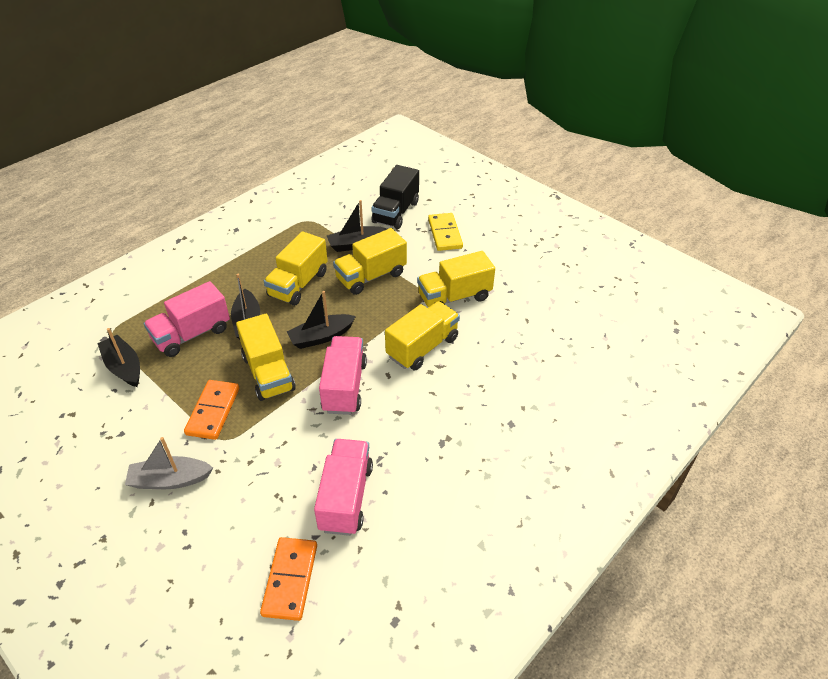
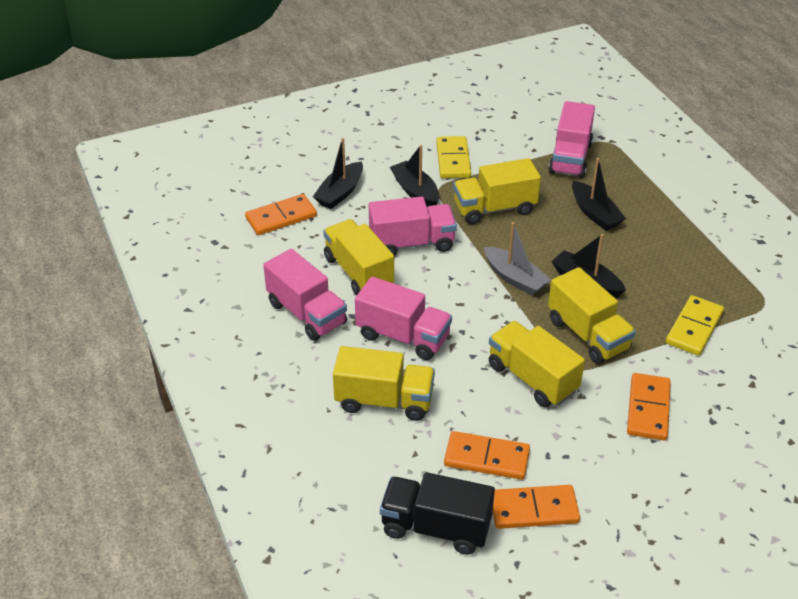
orange domino: [184,380,239,440] [260,537,317,621] = 2 -> [245,194,317,235] [444,431,530,480] [493,485,580,529] [627,373,671,440] = 4
pink truck: [143,281,230,357] [314,439,373,536] [319,336,367,415] = 3 -> [263,249,347,341] [355,277,452,360] [369,197,457,256] [548,101,595,178] = 4
yellow domino: [428,213,463,251] = 1 -> [436,136,471,178] [666,295,724,356] = 2

